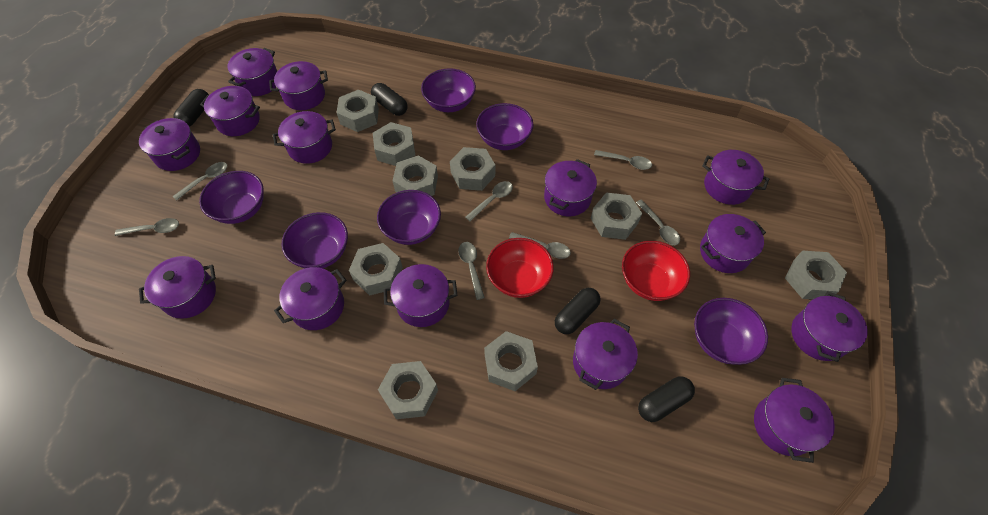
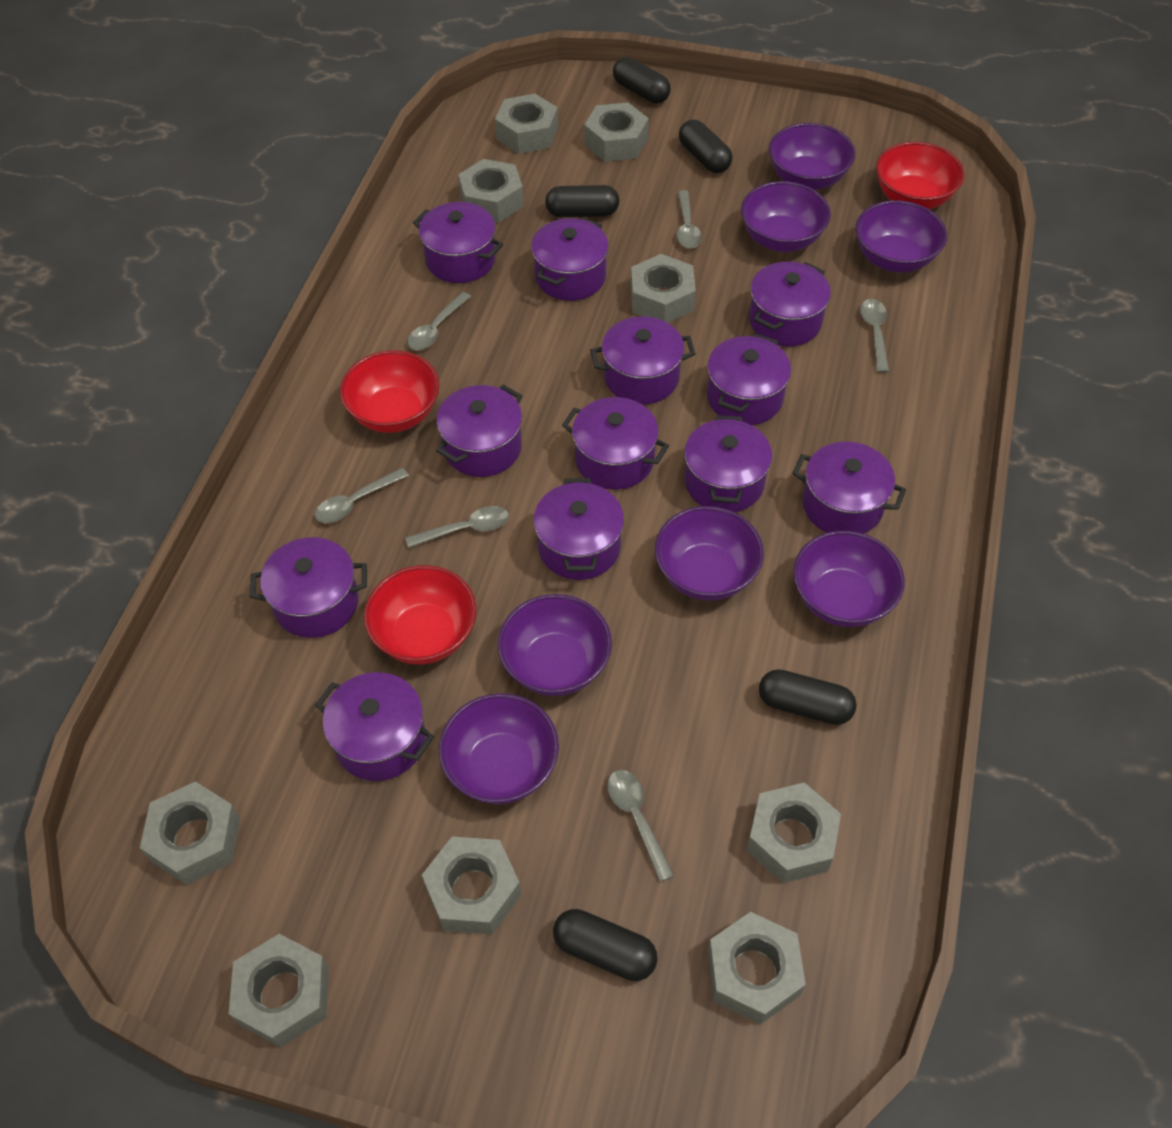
black capsule: [173,89,209,127] [371,83,408,116] [555,288,601,334] [638,376,695,422] = 4 -> [545,185,620,217] [553,909,658,981] [613,57,671,104] [679,120,732,173] [759,669,857,725] = 5
grey spoon: [115,218,179,236] [173,162,227,201] [458,242,485,300] [465,181,513,222] [509,232,571,259] [594,150,652,170] [636,200,680,245] = 7 -> [315,468,409,523] [405,506,509,548] [408,292,471,350] [607,770,674,882] [677,190,702,248] [860,299,889,373] = 6
purple bowl: [199,171,264,224] [282,212,348,268] [377,190,441,245] [421,68,476,112] [476,103,534,150] [694,298,768,365] = 6 -> [439,693,559,804] [498,594,612,696] [655,506,764,601] [741,181,831,252] [769,123,855,190] [793,531,905,627] [855,200,947,273] = 7
purple pot: [139,118,200,171] [139,256,216,319] [200,86,260,136] [227,48,277,96] [269,61,328,110] [273,111,336,164] [274,267,347,330] [383,264,457,327] [544,159,597,216] [573,319,638,390] [700,214,766,273] [702,150,769,205] [754,378,835,463] [791,291,868,362] = 14 -> [250,537,367,638] [315,672,434,781] [413,202,503,283] [436,385,522,477] [531,218,609,301] [533,478,624,580] [562,397,669,490] [590,316,695,404] [684,415,772,512] [707,334,791,425] [749,262,831,347] [792,442,906,534] = 12
red bowl: [486,238,554,298] [622,241,690,301] = 2 -> [340,350,439,433] [364,565,476,664] [876,142,964,209] = 3

